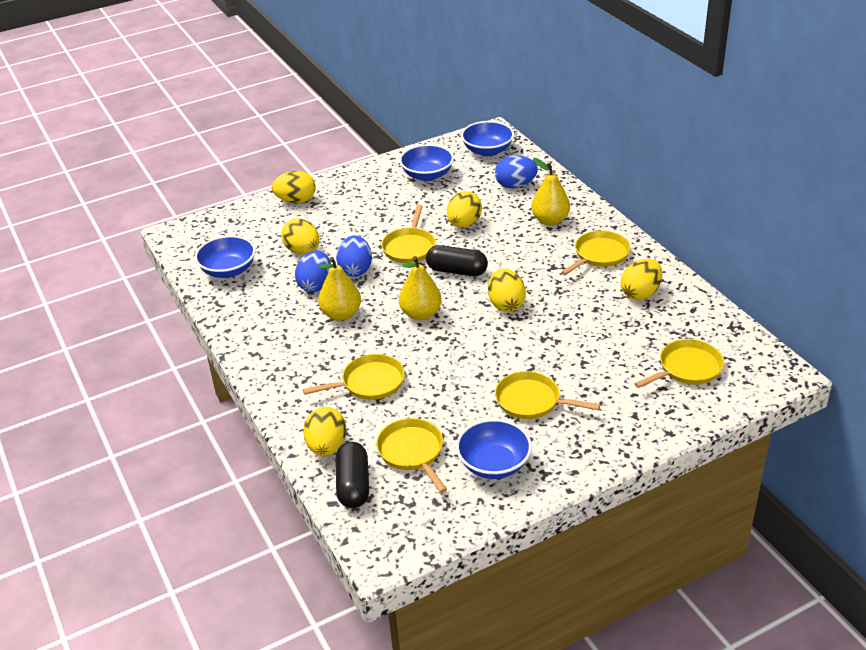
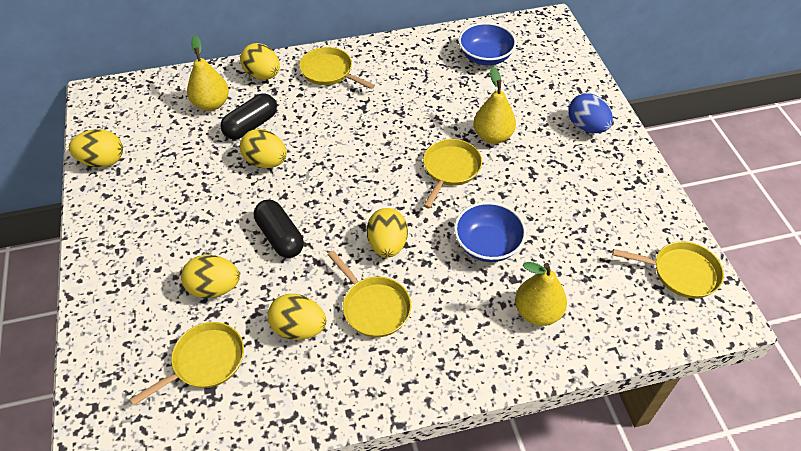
blue bowl: [195,235,256,278] [399,144,454,181] [456,419,532,479] [461,121,514,156] = 4 -> [454,202,526,262] [459,23,516,65] = 2
blue egg: [295,250,331,292] [336,235,372,277] [495,155,538,188] = 3 -> [568,93,613,133] = 1
yellow pan: [303,354,405,400] [376,418,447,493] [381,205,435,263] [495,371,600,419] [561,230,631,275] [634,339,724,388] = 6 -> [129,322,244,406] [299,47,375,89] [327,251,411,337] [423,139,482,208] [612,241,724,298] = 5

